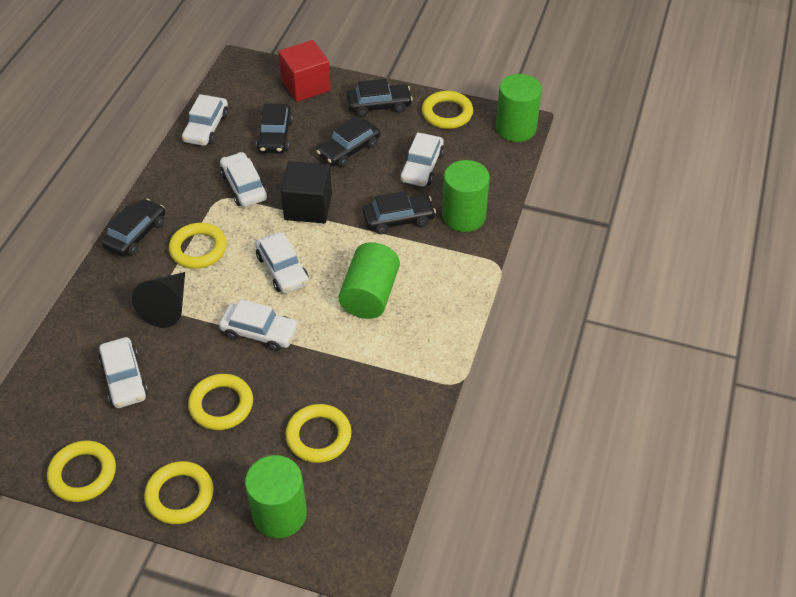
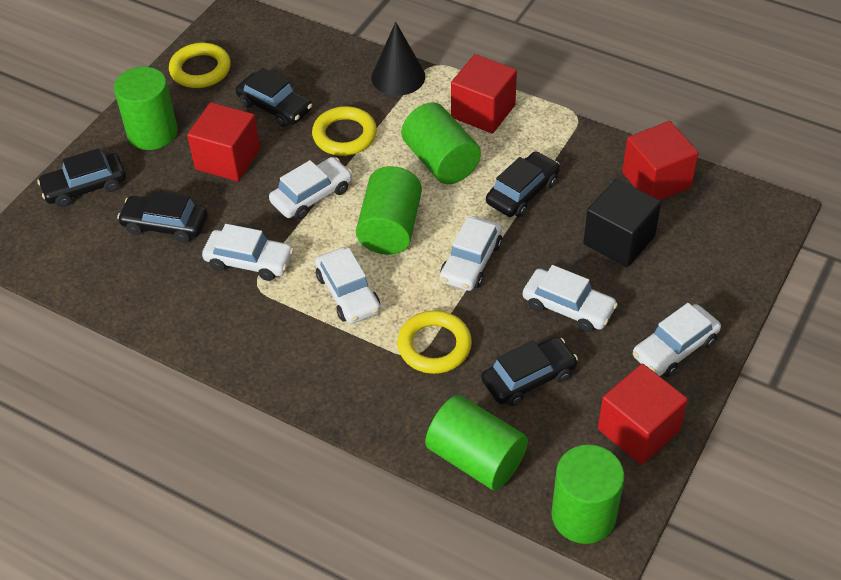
green cylinder: [245,455,307,538] [338,242,400,319] [442,160,490,232] [496,74,542,142] = 4 -> [114,67,178,150] [356,166,422,255] [401,103,481,184] [425,395,528,490] [551,445,624,544] = 5
red cube: [278,40,331,102] = 1 -> [187,102,260,182] [451,54,517,133] [598,364,688,465] [622,121,699,200] = 4
yellow ring: [47,440,116,502] [144,461,214,524] [169,223,227,269] [188,374,253,430] [285,404,352,463] [422,91,473,129] = 6 -> [169,43,231,88] [312,106,377,156] [397,311,472,374] = 3

